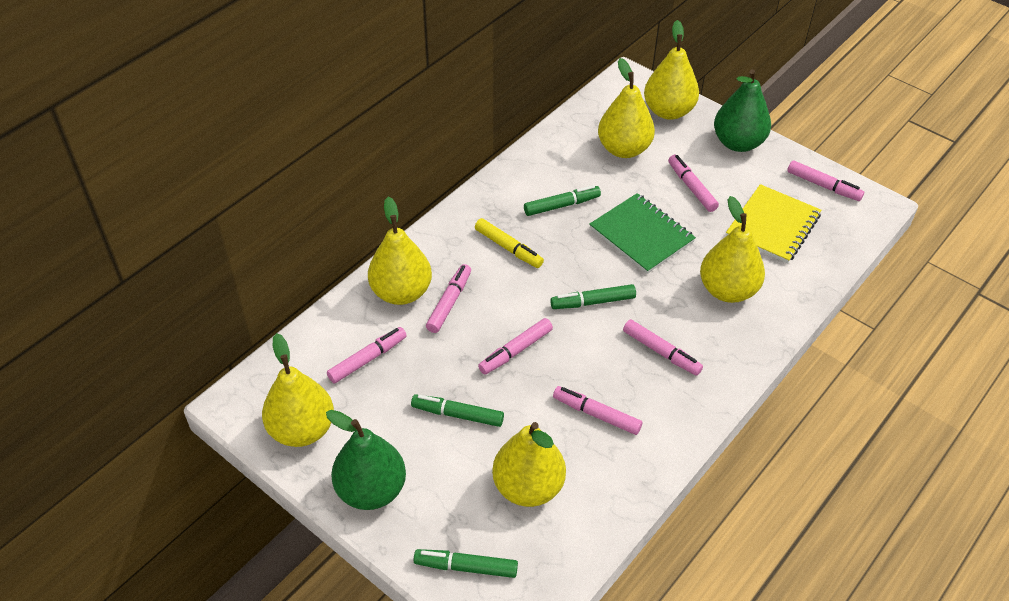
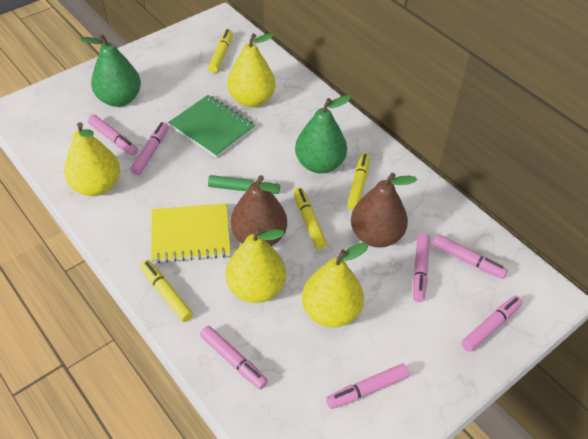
brown pear: none = 0 -> [230,175,287,246] [351,173,417,248] = 2
green marker: [411,394,504,427] [414,549,518,578] [524,185,601,216] [550,284,636,309] = 4 -> [208,175,280,194] = 1
yellow marker: [475,218,544,268] = 1 -> [140,260,193,322] [208,29,233,73] [293,187,327,249] [347,153,370,210] = 4
yellow pear: [262,333,334,447] [368,197,432,305] [492,422,566,507] [598,58,655,158] [644,20,699,120] [700,196,765,303] = 6 -> [64,122,120,196] [226,227,286,303] [227,33,275,107] [302,243,368,327] = 4

